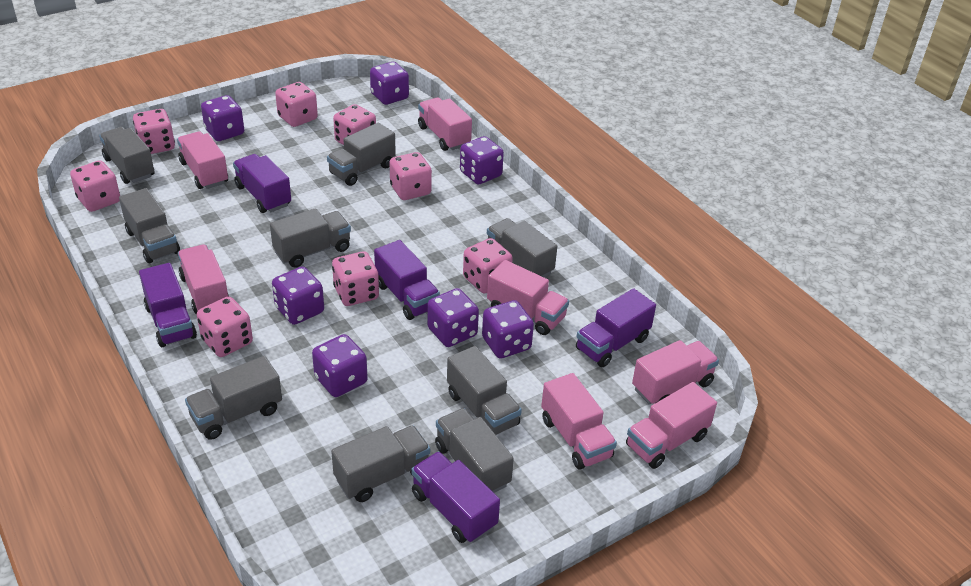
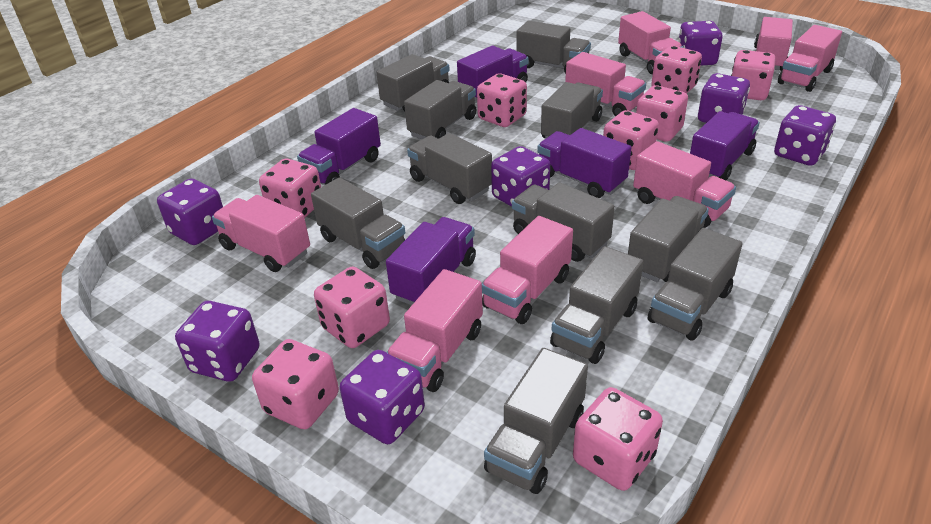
grey truck: [99,127,155,184] [119,188,180,263] [185,356,282,440] [270,208,351,268] [327,122,396,186] [331,425,430,502] [435,408,514,493] [447,346,522,435] [487,218,557,277] = 9 -> [311,177,405,269] [376,54,450,111] [404,80,476,139] [407,133,492,204] [484,348,588,494] [512,182,615,262] [516,21,591,74] [541,82,603,139] [550,246,643,364] [628,196,709,282] [648,228,742,341] = 11
pink dice: [70,160,120,212] [133,109,175,154] [197,296,253,357] [275,82,318,127] [332,251,379,306] [333,104,376,145] [390,152,432,200] [463,238,513,294] = 8 -> [252,339,339,429] [259,158,321,218] [314,266,390,348] [477,73,527,127] [573,387,663,491] [603,110,659,170] [636,85,688,142] [651,46,702,93] [731,50,776,100] = 9
pink truck: [177,131,228,189] [178,244,230,314] [418,97,472,151] [487,260,569,335] [541,373,617,470] [626,382,717,469] [632,340,719,405] = 7 -> [212,195,310,272] [386,269,483,392] [482,216,573,324] [565,52,646,117] [618,11,683,74] [633,141,736,228] [754,17,793,71] [778,25,842,92] = 8

